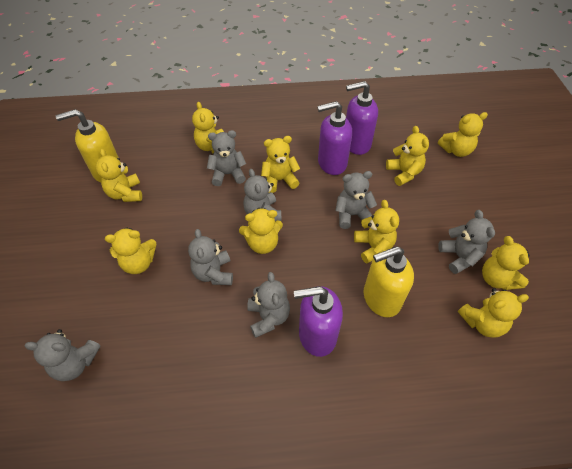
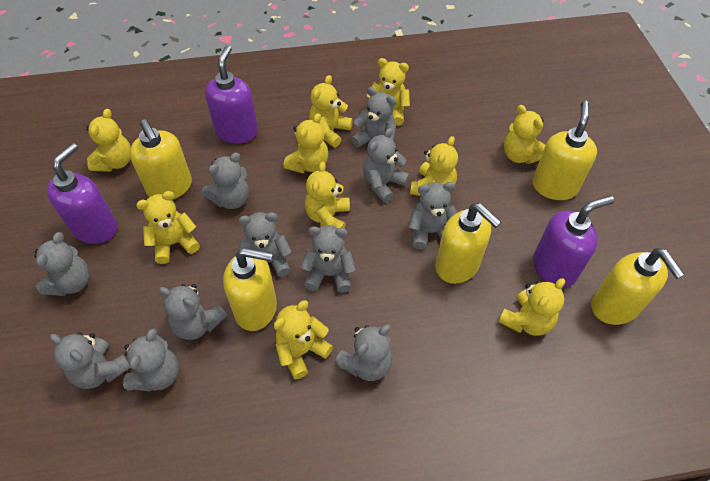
grey teddy bear: [25,329,101,381] [188,229,233,285] [207,130,246,186] [243,169,282,221] [247,272,290,338] [335,171,377,229] [438,210,495,274] = 7 -> [34,232,90,296] [50,332,130,389] [123,328,179,392] [158,284,227,340] [202,153,249,209] [239,212,292,277] [301,225,356,293] [335,324,392,381] [351,87,396,147] [363,128,410,203] [409,182,457,249] = 11
yellow soap dispenser: [56,109,119,182] [364,246,414,317] = 2 -> [130,119,192,200] [223,248,277,331] [435,203,501,284] [532,101,597,200] [591,248,685,325] = 5

